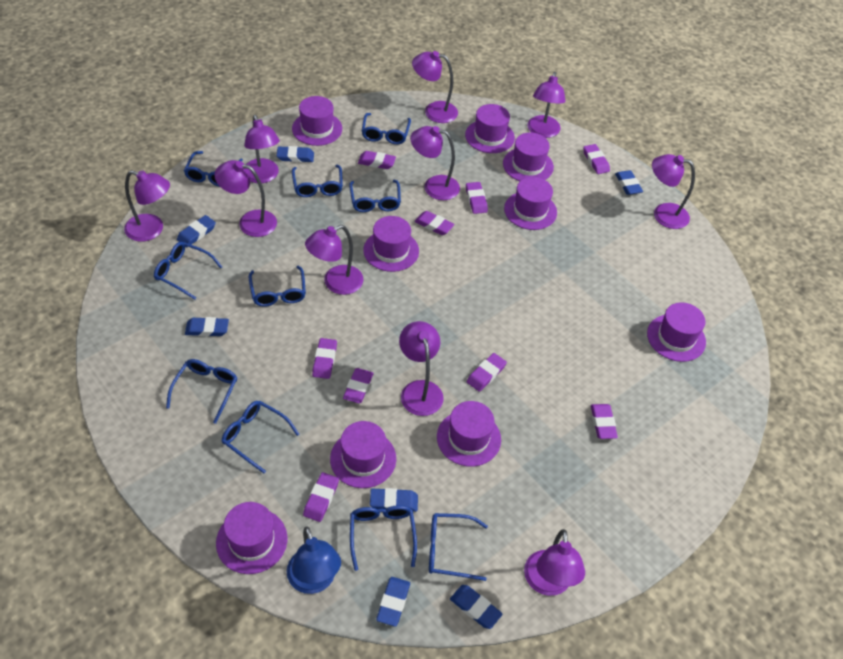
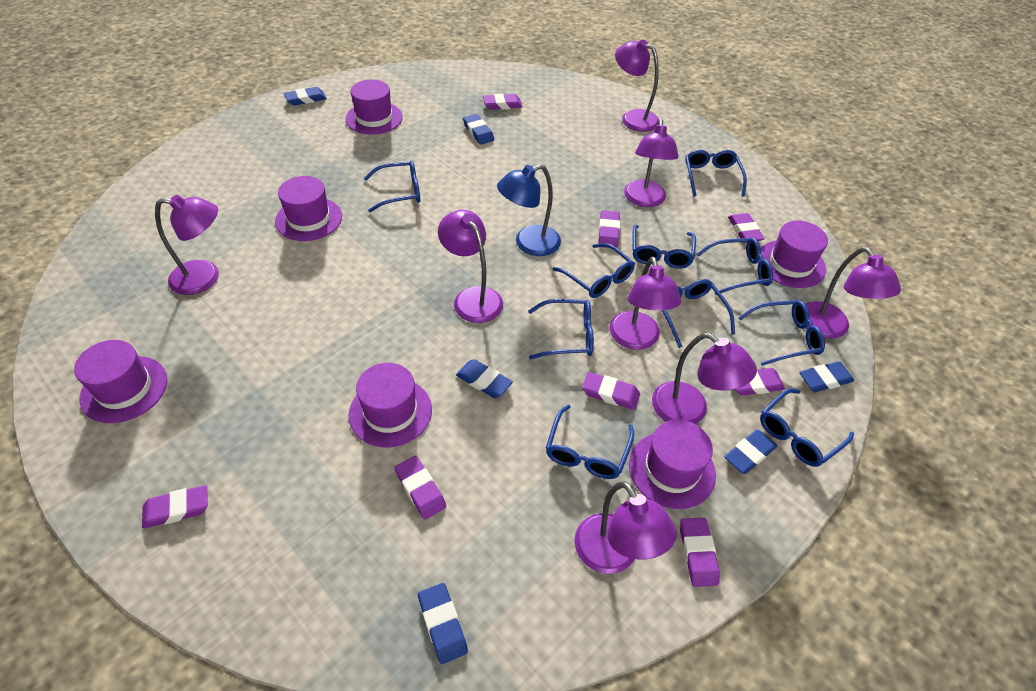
blue eraser: [177,215,216,247] [185,317,229,337] [276,146,314,162] [370,488,418,512] [376,577,410,627] [450,585,502,629] [615,170,643,195] = 7 -> [284,87,327,106] [418,583,468,664] [456,359,513,398] [463,114,494,144] [724,429,777,474] [799,361,854,392] = 6
purple eraser: [303,472,339,522] [312,338,337,379] [343,368,373,403] [358,151,396,169] [414,211,454,235] [466,182,488,214] [467,353,507,392] [583,144,610,174] [591,404,618,439] = 9 -> [142,485,208,529] [394,456,446,519] [483,94,522,110] [582,372,640,410] [598,210,620,248] [680,518,720,587] [728,213,765,243] [735,368,785,396] = 8
purple hat: [216,502,287,574] [292,96,342,146] [330,421,396,488] [363,216,419,272] [437,401,501,467] [465,104,515,153] [503,133,554,181] [504,177,557,230] [647,302,706,362] = 9 -> [74,340,167,423] [275,176,342,241] [346,79,403,135] [349,363,432,447] [629,420,716,509] [758,221,828,288] = 6
purple lamp: [124,170,170,242] [215,160,277,237] [244,115,280,183] [305,225,364,295] [399,321,444,416] [410,126,460,200] [412,51,458,123] [524,529,585,596] [527,72,566,138] [652,154,695,229] = 10 -> [155,195,219,295] [438,210,503,323] [575,481,677,574] [609,257,681,350] [615,39,659,132] [624,119,679,207] [652,333,757,424] [806,247,901,339] = 8

